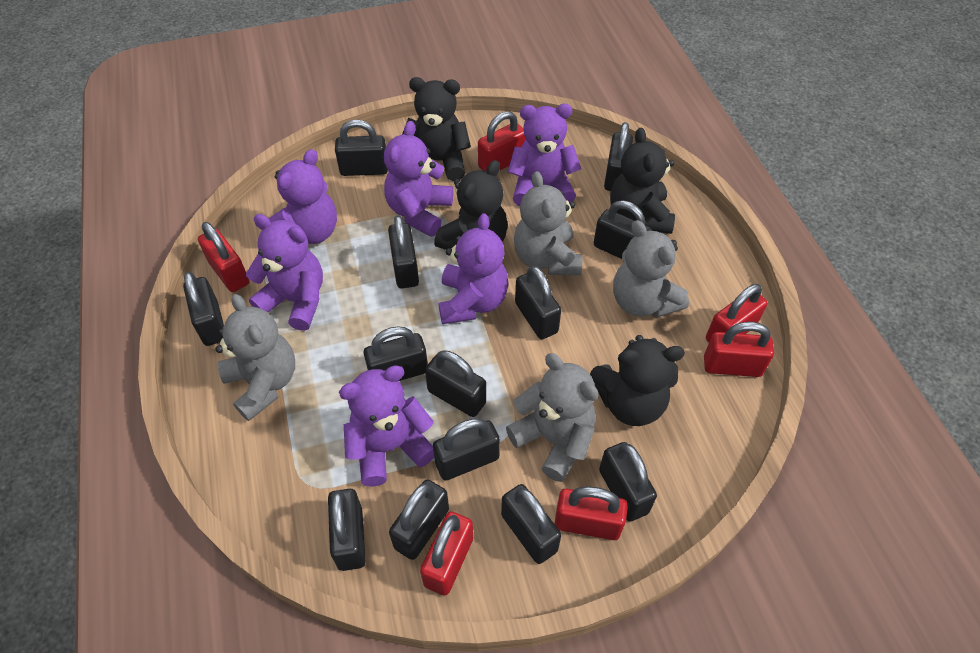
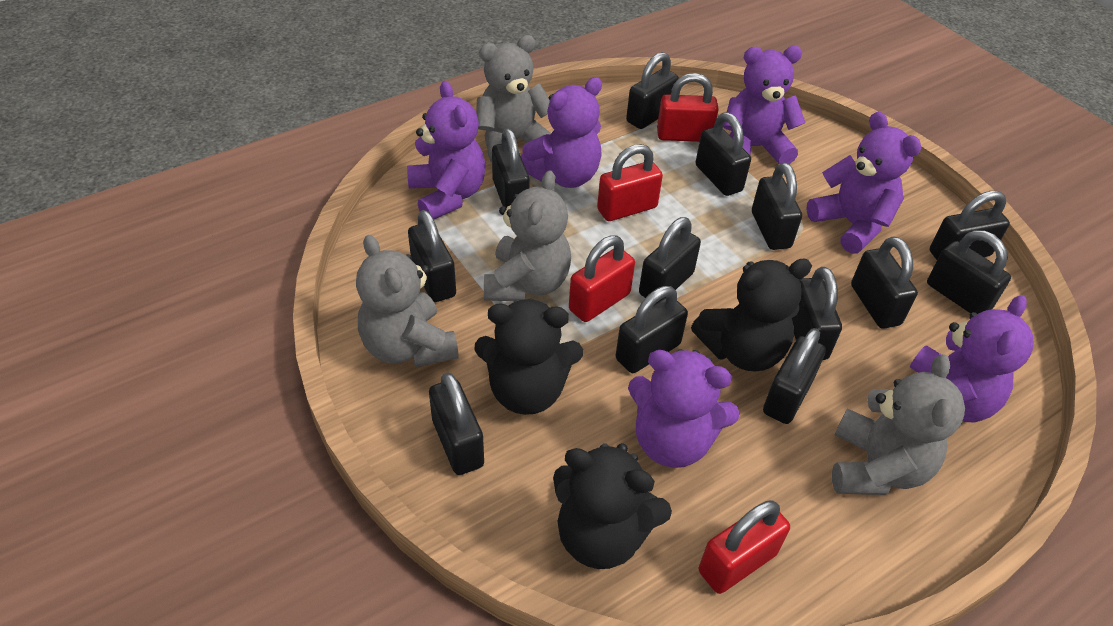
black teddy bear: [402,77,471,181] [434,160,508,250] [590,335,685,426] [610,128,675,234] = 4 -> [474,298,583,415] [553,443,672,569] [691,258,812,371] = 3
red padlock: [198,222,249,292] [420,511,473,595] [478,111,526,171] [554,486,628,540] [704,322,774,377] [706,284,768,342] = 6 -> [569,235,635,322] [597,144,663,221] [657,73,719,142] [699,500,790,594] = 4

